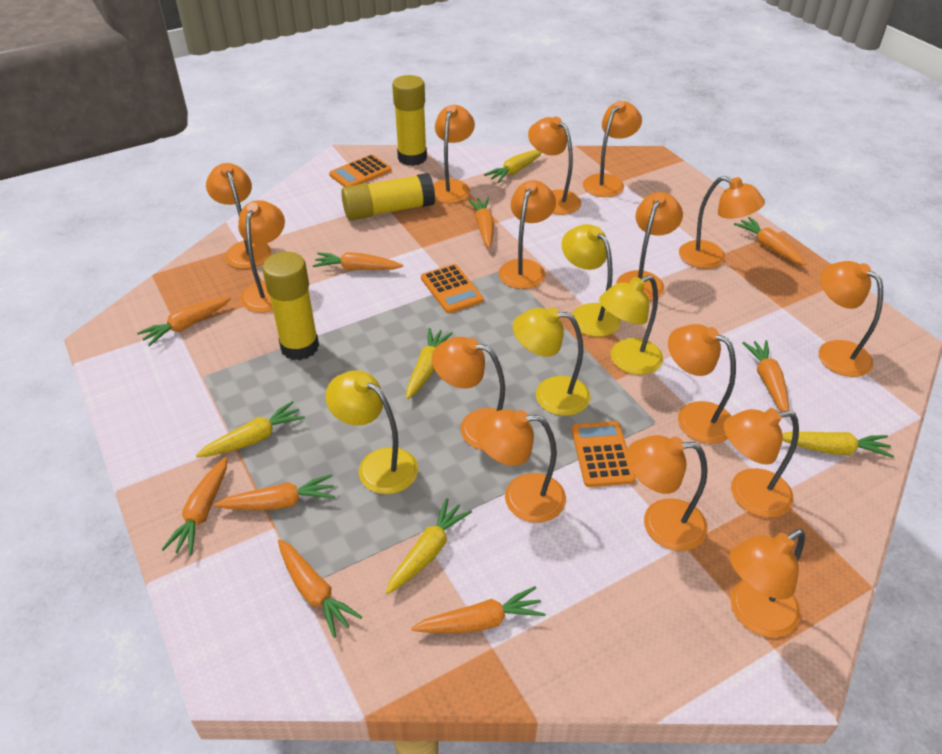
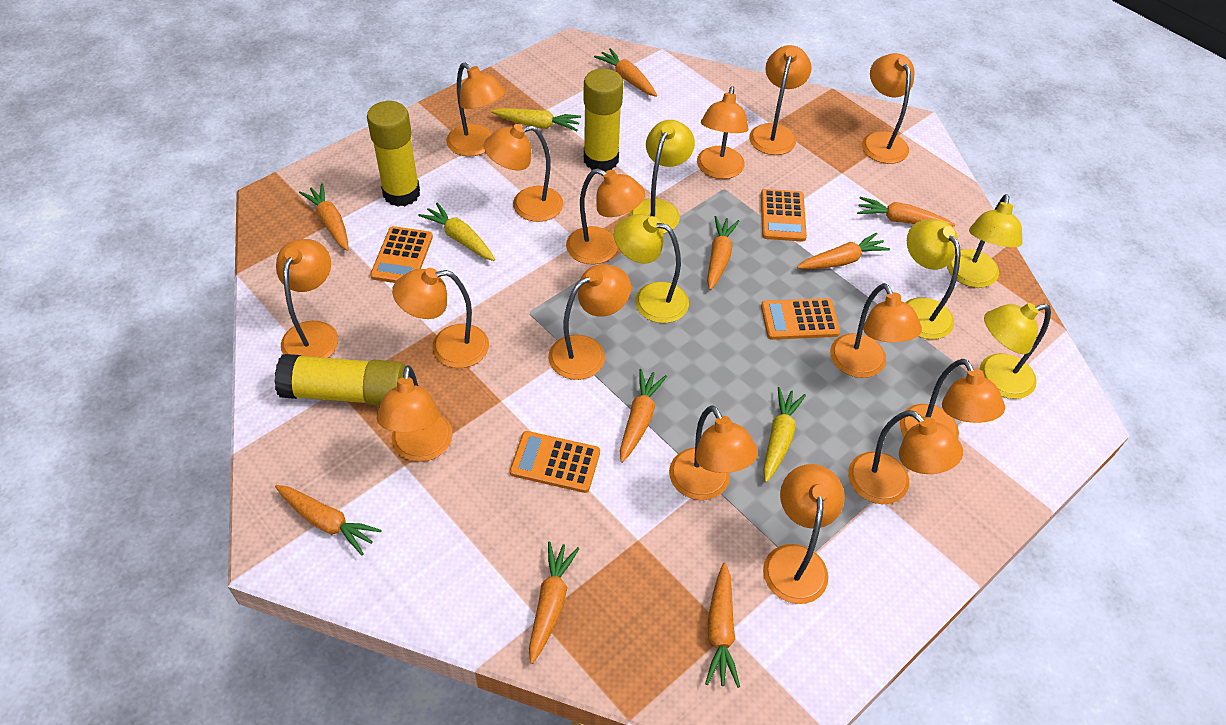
orange calculator: [329,154,391,187] [421,264,484,314] [571,421,636,487] = 3 -> [370,226,433,283] [510,431,600,493] [761,189,807,242] [761,298,840,340] = 4
yellow carrot: [196,401,305,457] [386,498,472,594] [406,328,453,399] [484,150,542,183] [782,432,894,458] = 5 -> [419,203,495,261] [491,108,581,131] [763,387,806,482] = 3
yellow lamp: [325,370,418,494] [513,307,591,416] [562,224,621,337] [599,275,663,375] = 4 -> [614,214,689,323] [630,120,695,234] [905,219,960,339] [947,194,1023,288] [979,303,1051,399] = 5

